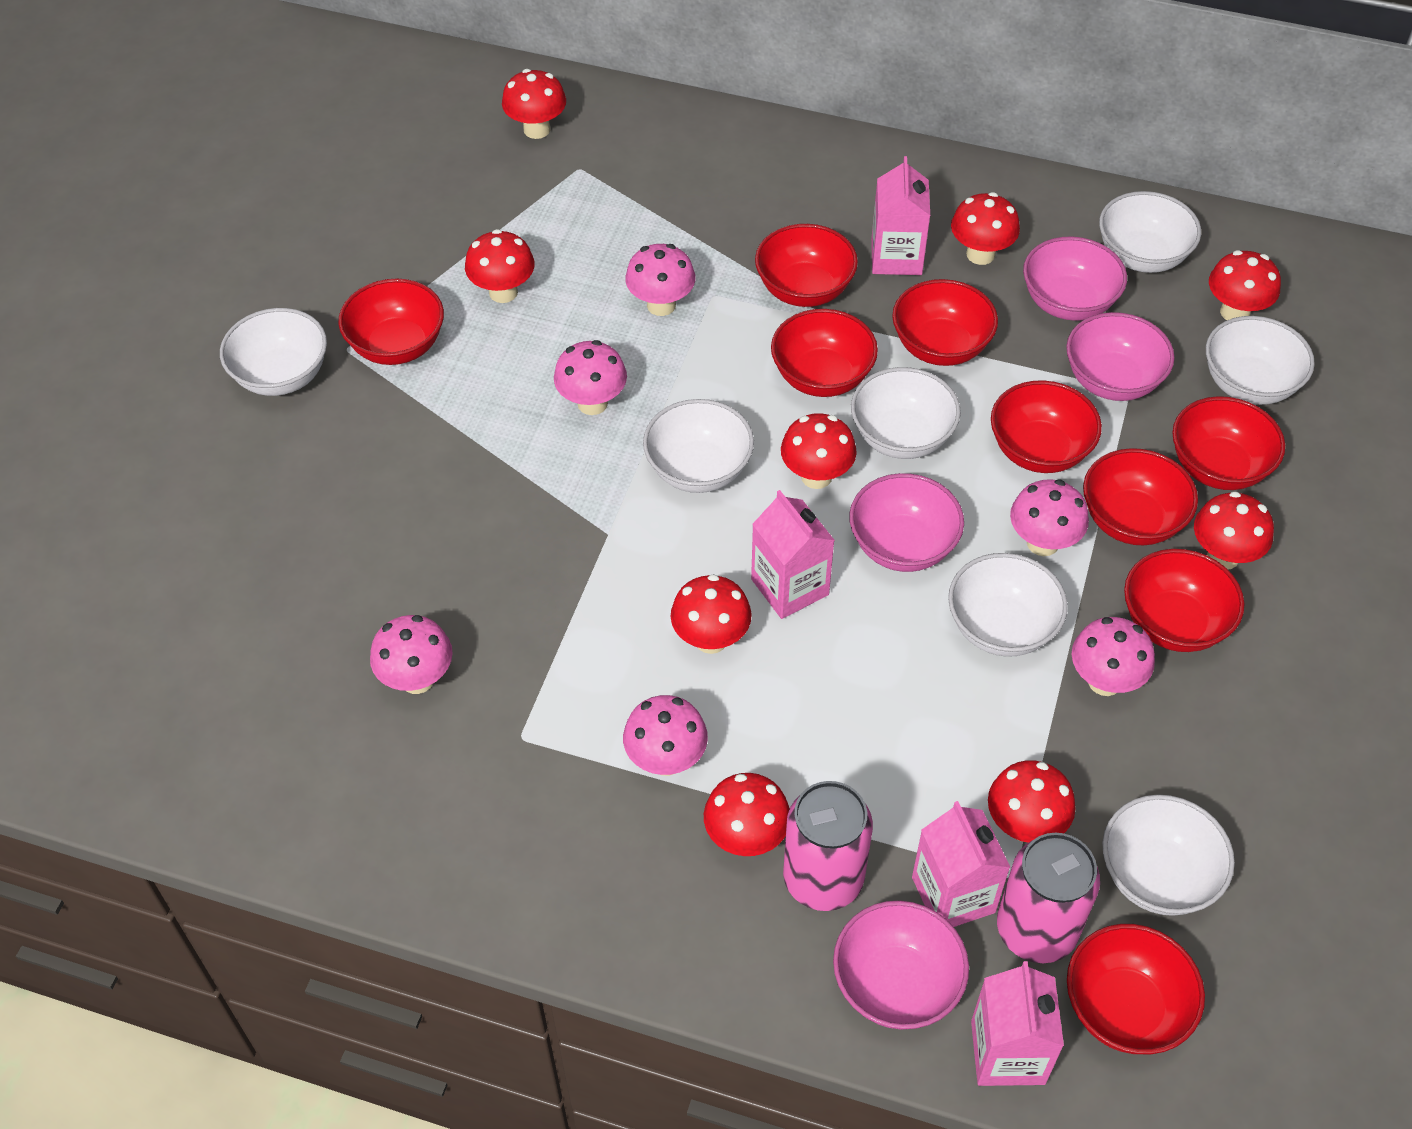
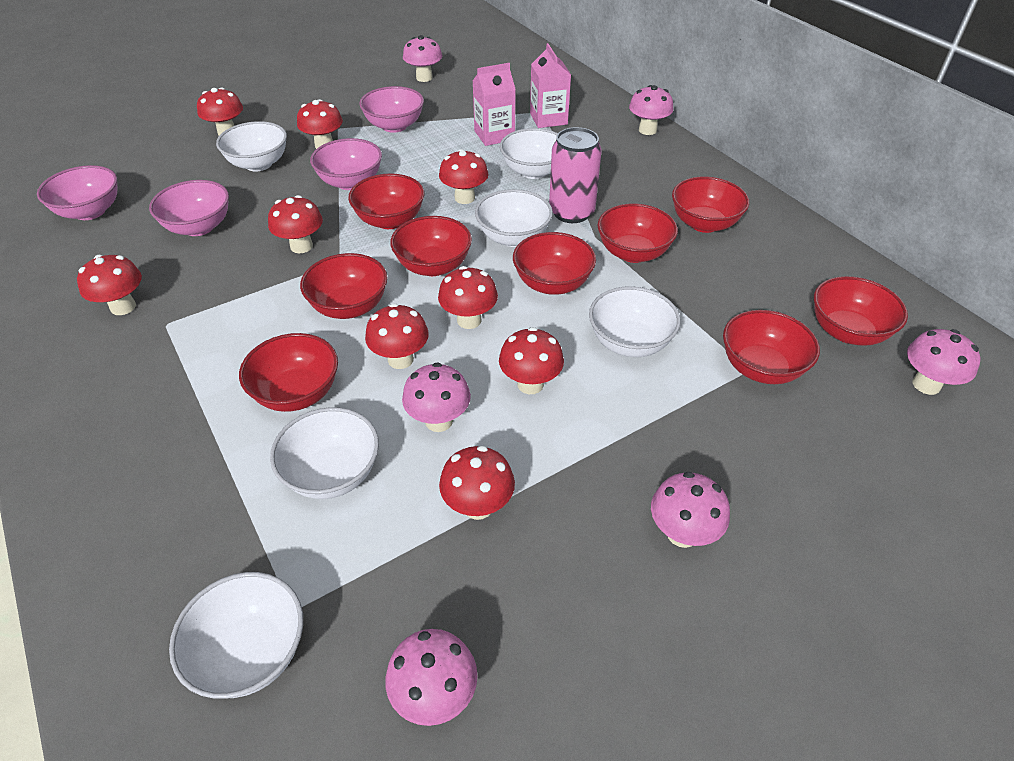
pink can: [783,781,873,911] [997,833,1100,963] = 2 -> [549,127,602,223] = 1
pink carton: [751,490,835,619] [871,156,930,275] [912,801,1010,927] [971,961,1064,1086] = 4 -> [473,63,516,146] [530,43,571,128] = 2
white bowl: [220,308,327,396] [643,399,754,493] [851,367,961,459] [948,553,1068,657] [1099,191,1201,273] [1102,795,1235,916] [1206,316,1315,405] = 7 -> [169,572,303,699] [216,121,287,171] [270,407,379,499] [475,189,553,247] [500,128,558,179] [589,286,680,357] = 6

